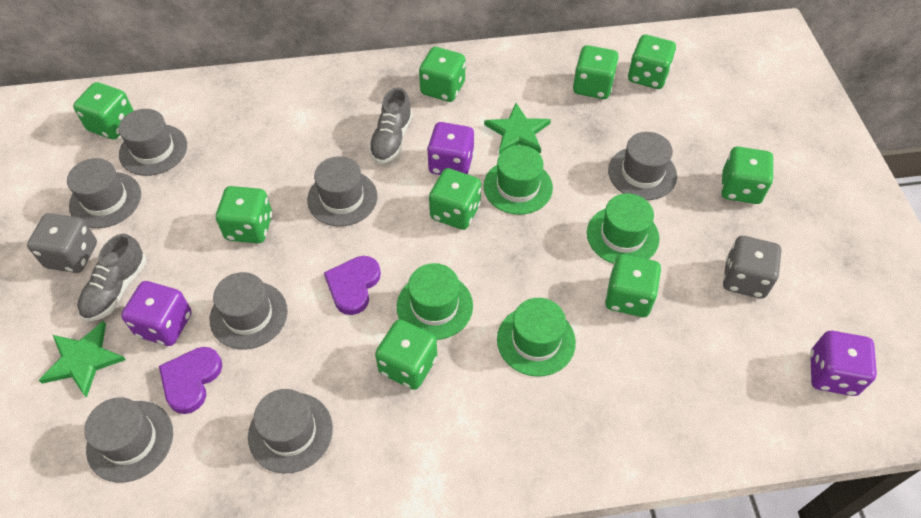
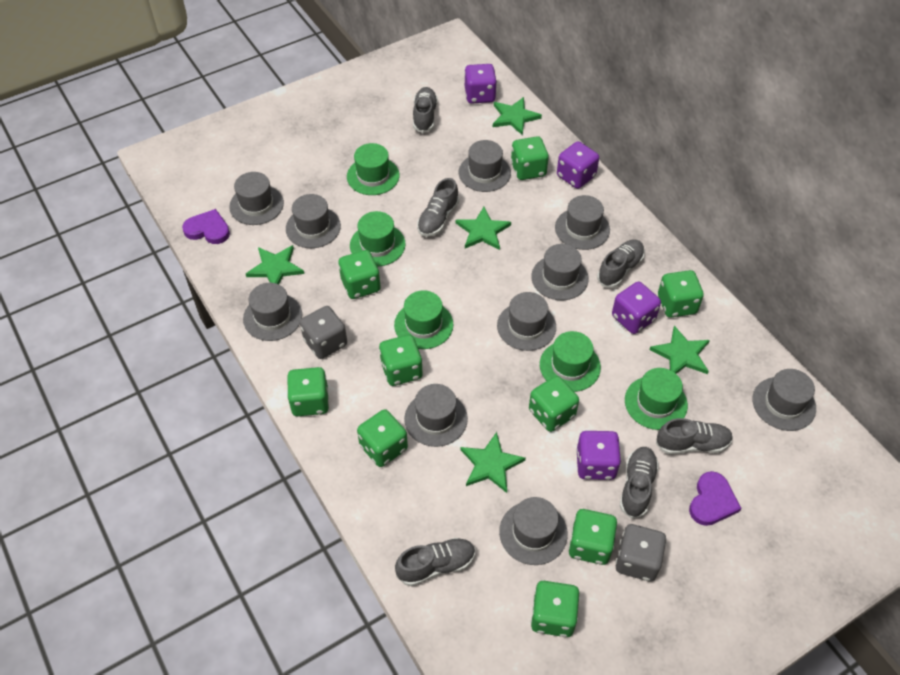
green hat: [397,263,473,340] [483,145,553,215] [497,298,576,377] [587,193,660,263] = 4 -> [347,143,399,195] [350,211,406,266] [394,290,453,349] [540,331,601,392] [625,368,688,430] = 5
green star: [39,321,126,398] [484,103,551,154] = 2 -> [246,245,304,284] [456,207,511,250] [460,432,526,493] [493,97,542,135] [649,326,710,374] = 5
grey hat: [67,158,141,228] [84,397,173,483] [119,109,187,176] [210,272,288,350] [248,389,333,473] [307,156,377,227] [608,132,677,200] = 7 -> [229,172,284,225] [243,283,302,341] [286,194,341,248] [404,384,468,447] [459,140,511,192] [497,292,556,351] [499,497,568,565] [531,244,589,300] [555,195,610,250] [752,369,816,431] = 10
grey shoe: [77,234,146,321] [369,88,413,164] = 2 -> [395,538,475,586] [413,87,438,133] [417,178,459,237] [597,239,645,288] [620,447,659,519] [656,418,733,454] = 6
purple dice: [121,281,192,346] [427,122,474,175] [810,331,877,396] = 3 -> [464,64,497,104] [557,141,599,189] [576,431,621,480] [612,282,661,334] = 4

